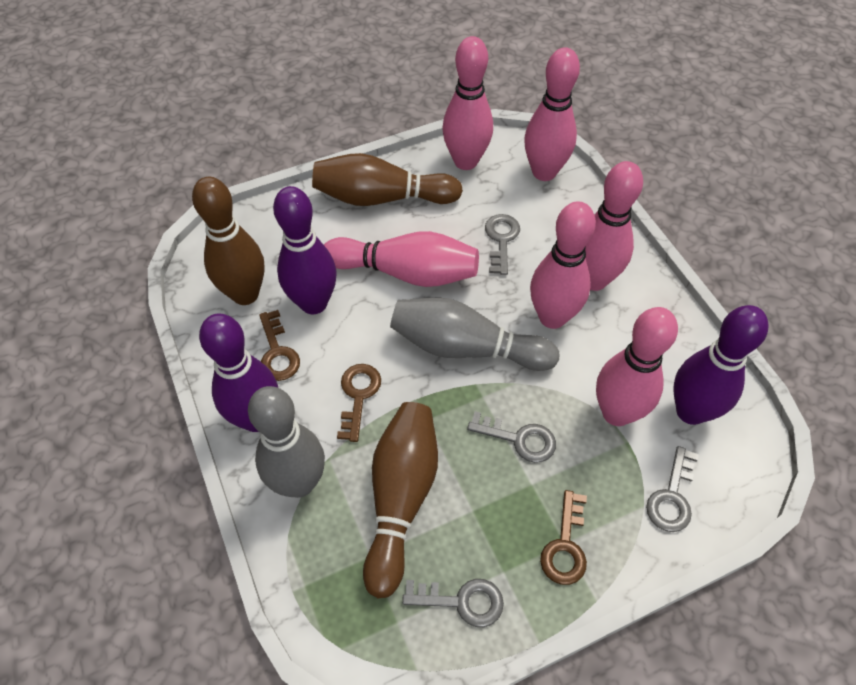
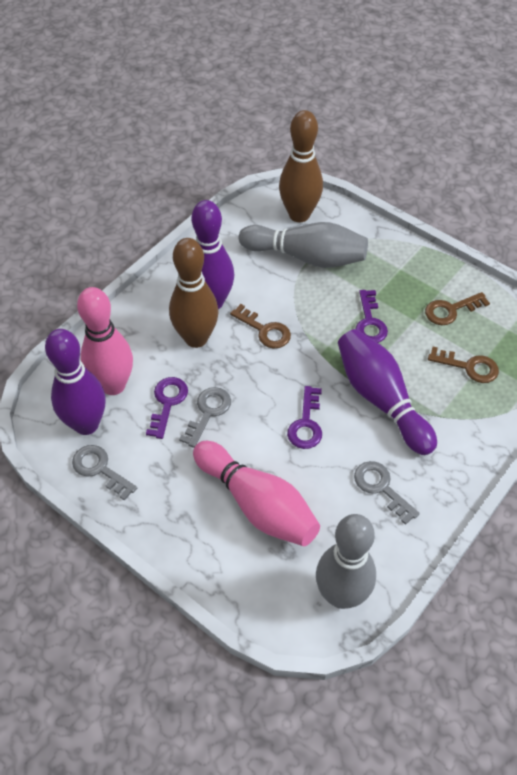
brown bowling pin: [192,177,265,305] [312,153,463,206] [363,402,438,598] = 3 -> [169,238,218,348] [279,110,323,222] = 2
grey key: [402,579,504,627] [467,411,556,463] [485,214,520,275] [646,446,699,532] = 4 -> [72,445,137,501] [179,387,231,448] [354,461,420,525] = 3
pink bowling pin: [324,231,479,287] [442,36,493,170] [524,47,580,181] [530,201,596,329] [585,161,643,291] [596,307,678,426] = 6 -> [77,287,133,395] [193,441,320,546] = 2
purple key: none = 0 -> [146,377,188,439] [287,386,322,449] [356,290,388,343] = 3

